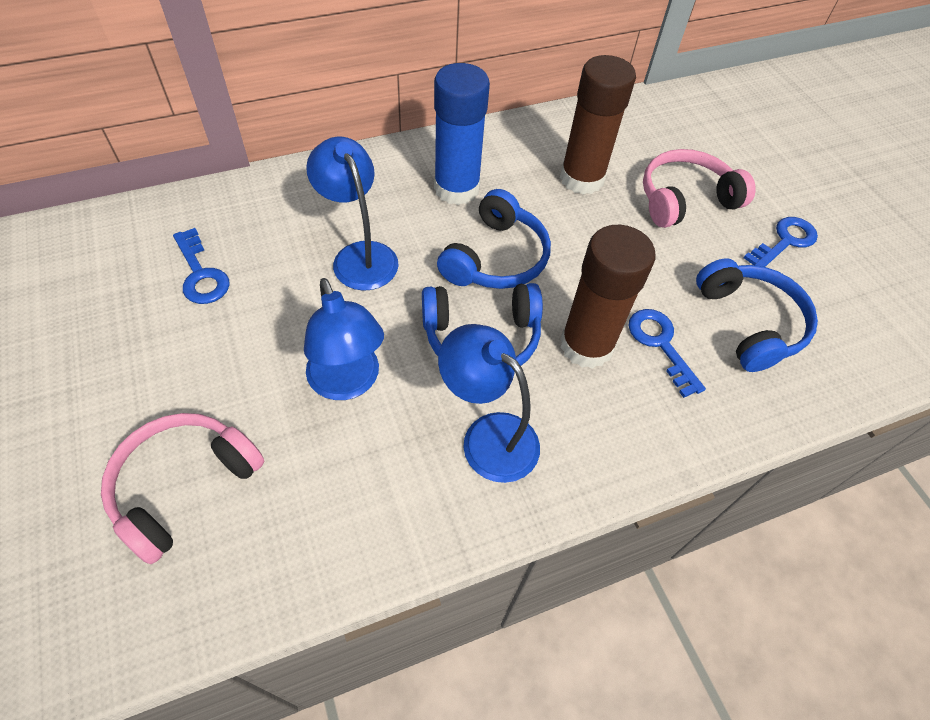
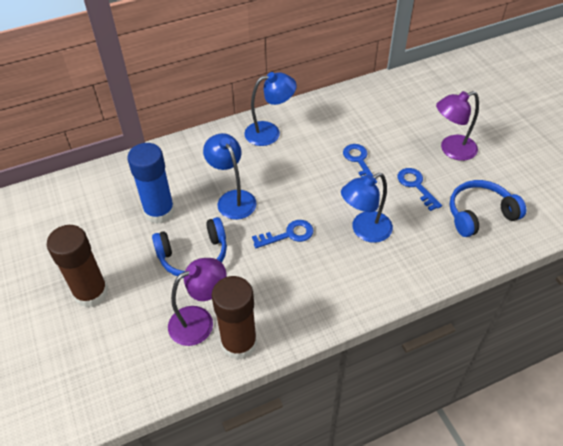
blue headphones: [422,283,543,366] [437,189,551,289] [696,258,818,372] = 3 -> [152,217,227,278] [450,180,526,237] = 2
pink headphones: [101,413,264,564] [643,149,756,228] = 2 -> none = 0
purple lamp: none = 0 -> [168,258,226,346] [436,91,479,161] = 2

